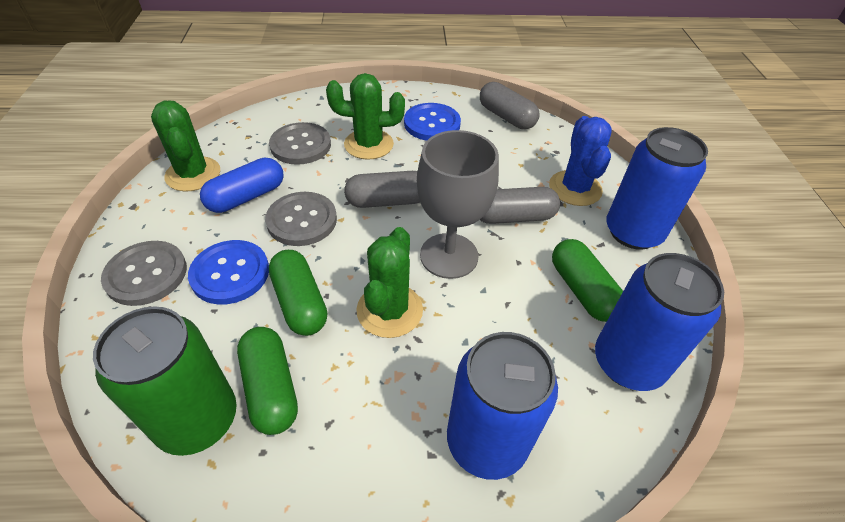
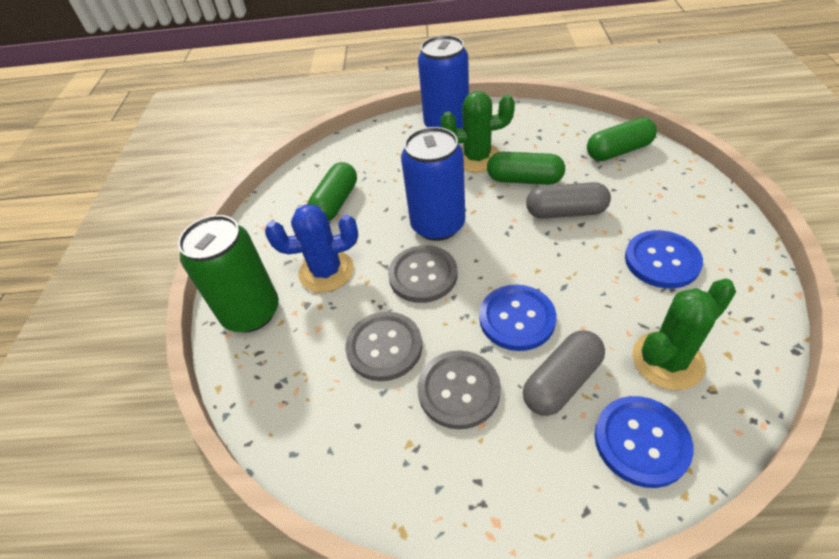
blue button: [188,240,269,305] [404,103,461,141] = 2 -> [479,285,556,351] [594,396,694,488] [625,230,703,288] = 3
blue can: [447,332,558,480] [595,253,724,391] [606,127,708,250] = 3 -> [401,127,465,241] [418,35,469,128] = 2
blue capsule: [200,158,284,213] = 1 -> none = 0
green cactus: [151,101,220,191] [326,73,405,160] [356,227,423,338] = 3 -> [441,91,515,173] [632,278,736,390] = 2
grey capsule: [344,171,420,208] [480,82,539,129] [480,187,560,224] = 3 -> [523,330,605,416] [526,182,611,219] = 2
grey goblet: [417,130,499,279] = 1 -> none = 0

